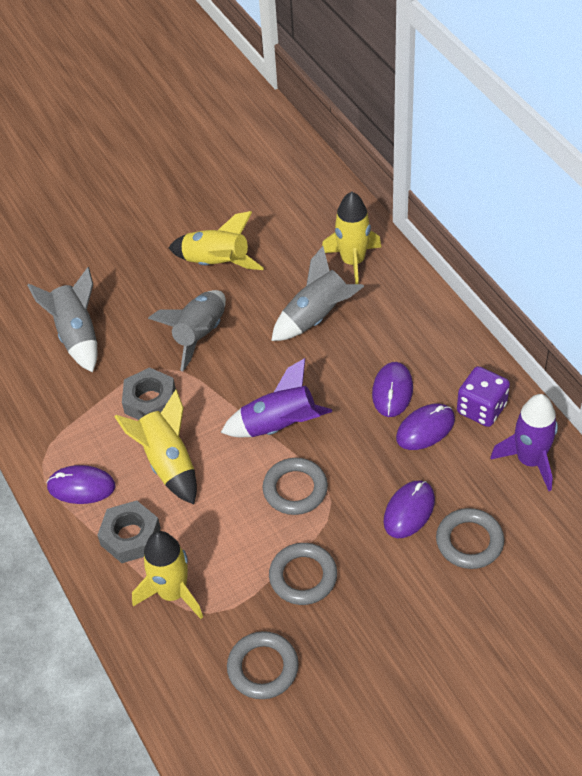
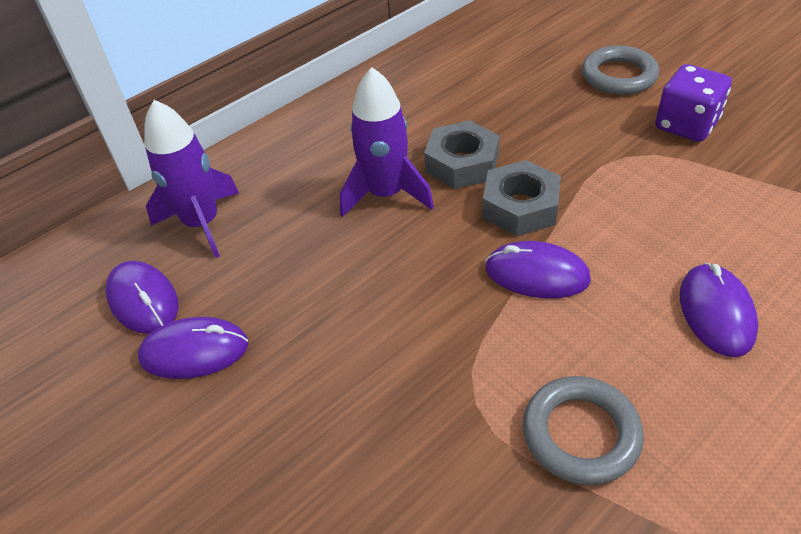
grey ring: [227,631,299,699] [262,458,328,515] [269,543,337,605] [436,508,504,569] = 4 -> [523,376,644,485] [582,45,659,95] = 2
grey rocket: [27,267,97,373] [148,290,226,371] [271,246,364,341] = 3 -> none = 0
yellow rocket: [114,390,197,504] [132,531,203,619] [168,211,264,270] [322,191,381,284] = 4 -> none = 0

